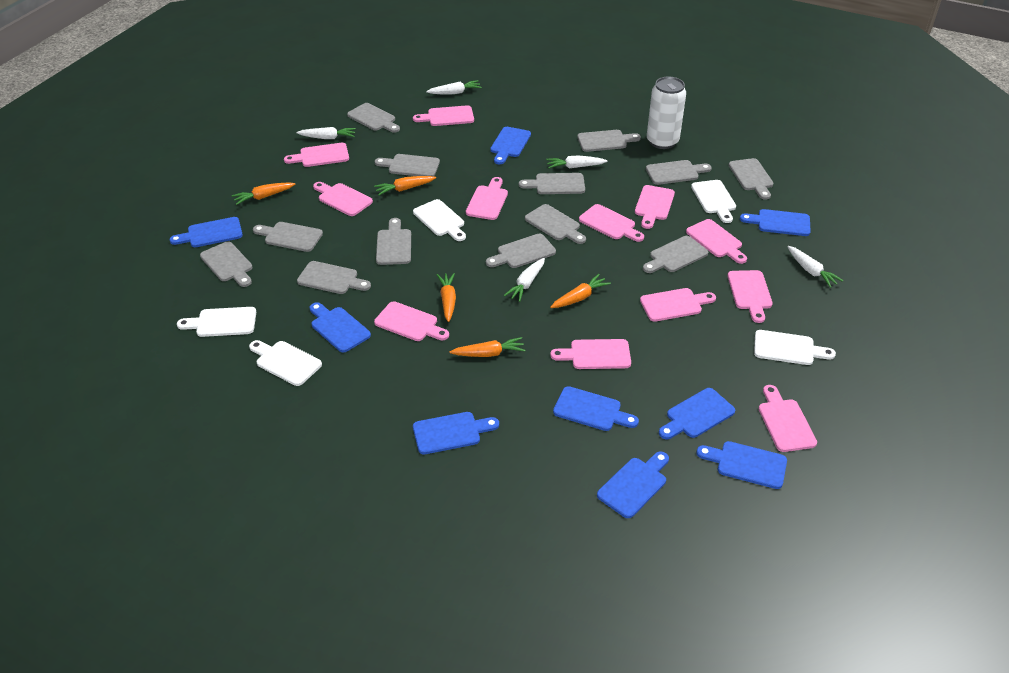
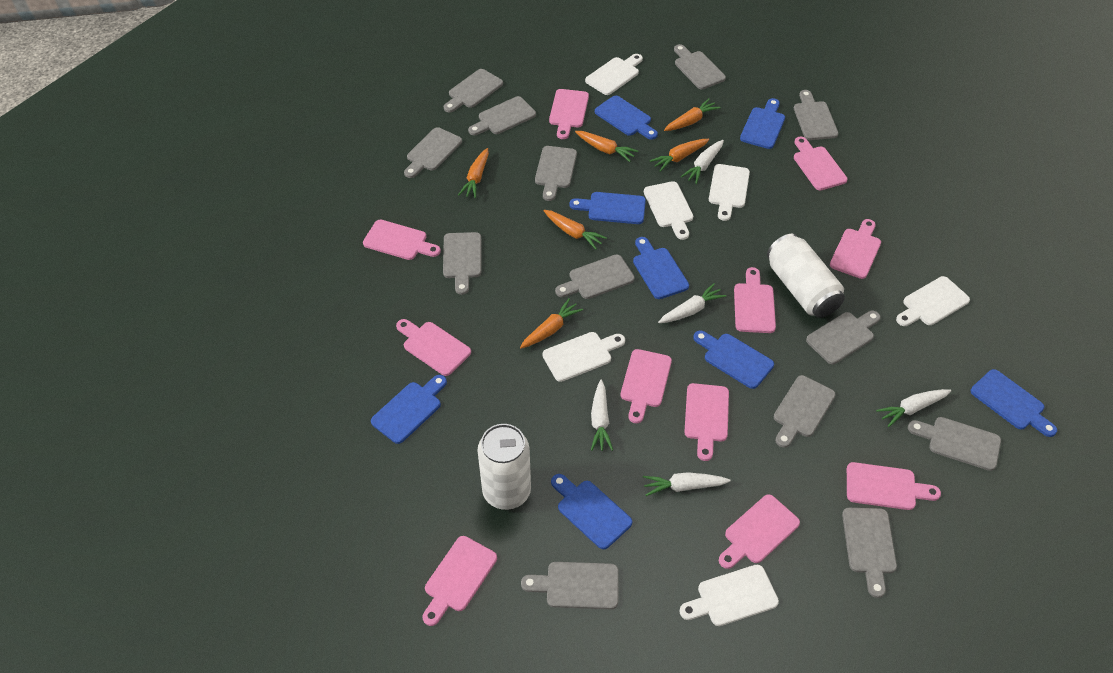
blue cutting board: [170,217,243,247] [310,302,371,352] [413,412,499,454] [490,127,531,164] [553,386,639,431] [597,451,669,518] [659,388,735,439] [696,441,787,489] [740,209,811,236] = 9 -> [371,375,447,444] [551,474,633,549] [569,192,646,224] [595,96,658,140] [633,237,689,299] [693,330,774,389] [740,98,785,149] [971,369,1057,437] = 8
orange carrot: [232,182,295,205] [374,176,436,195] [437,273,456,322] [449,337,525,357] [550,274,611,308] = 5 -> [458,148,489,198] [520,298,583,348] [544,210,607,249] [575,131,638,162] [650,139,709,172] [664,98,721,131] = 6
pink cutting board: [284,143,349,167] [313,182,373,216] [374,301,449,341] [413,105,474,126] [466,177,508,220] [550,339,631,369] [579,204,644,242] [635,185,675,229] [640,288,716,322] [686,219,747,264] [727,270,773,323] [758,385,817,452] = 12 -> [363,220,441,260] [396,319,471,376] [423,536,497,626] [549,89,589,139] [621,349,672,423] [684,383,729,461] [719,494,800,569] [734,267,776,333] [794,137,848,190] [830,219,881,279] [847,462,941,510] = 11
white can: [647,76,686,149] = 1 -> [478,424,531,510] [767,234,845,318] = 2
white cutting board: [177,307,256,337] [249,340,322,386] [413,199,466,241] [691,180,736,223] [754,330,836,365] = 5 -> [542,332,625,382] [585,54,643,95] [644,181,693,240] [679,565,779,626] [709,164,750,221] [896,276,970,326] = 6

